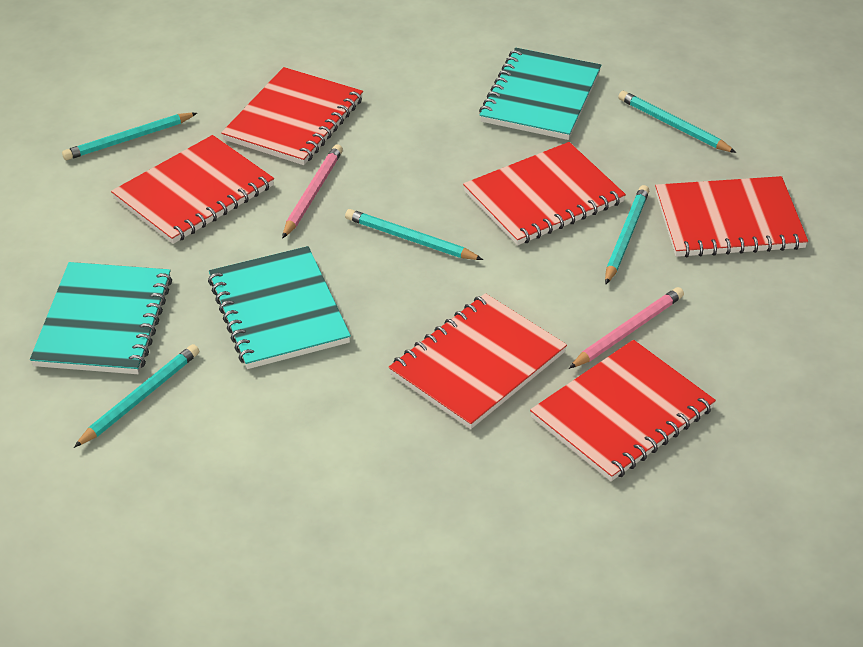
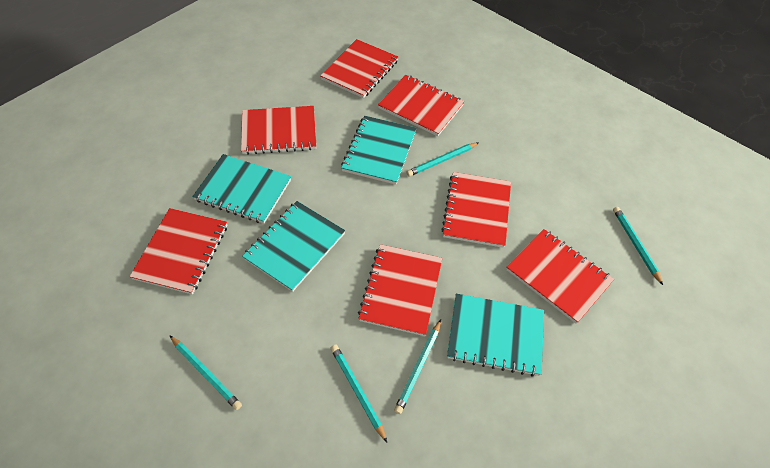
pink pencil: [282,144,343,239] [569,287,684,369] = 2 -> none = 0
red notebook: [111,135,274,244] [221,67,363,165] [389,293,567,429] [463,142,626,246] [530,340,716,481] [655,176,808,257] = 6 -> [129,208,227,295] [241,106,316,155] [320,39,398,98] [358,244,442,336] [378,75,465,136] [441,172,511,248] [506,229,614,324] = 7
turquoise notebook: [30,262,172,374] [208,246,351,369] [479,48,601,140] = 3 -> [192,154,291,224] [242,201,345,292] [341,116,417,185] [447,294,544,377] = 4

